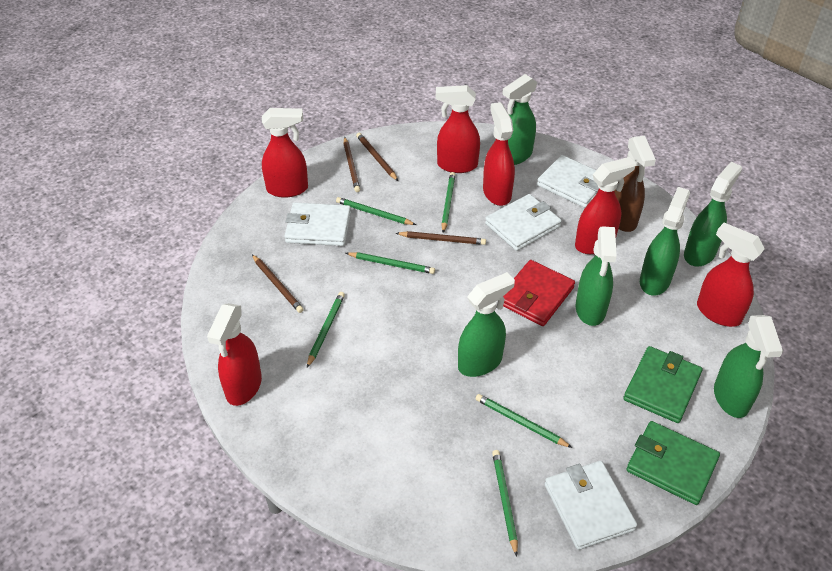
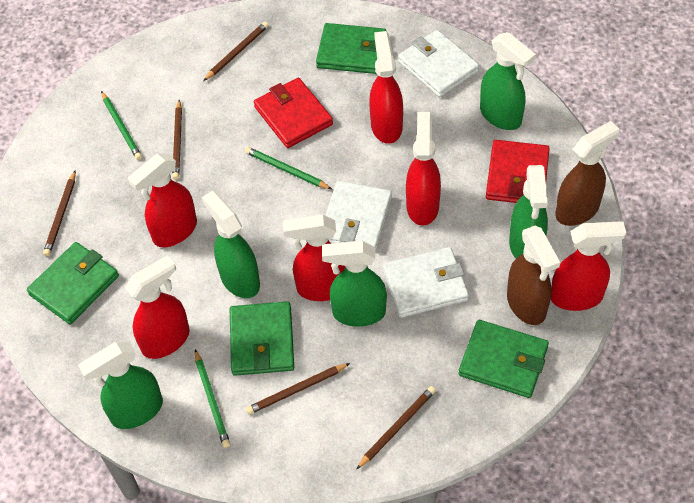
brown pencil: [252,254,304,313] [344,137,360,192] [356,133,398,181] [396,231,486,245] = 4 -> [43,170,76,256] [172,100,182,180] [203,22,269,81] [246,363,350,415] [356,386,436,469] = 5
brown spray bottle: [614,136,656,232] = 1 -> [507,226,560,325] [555,121,619,226] = 2
green pencil: [307,292,345,368] [336,197,416,225] [346,252,435,274] [441,172,455,233] [476,394,572,448] [492,450,518,557] = 6 -> [101,91,142,160] [195,349,230,448] [245,147,332,189] = 3
green spray bottle: [458,272,515,377] [502,74,538,165] [576,227,617,326] [640,187,690,296] [684,162,742,267] [714,315,783,418] = 6 -> [78,342,163,429] [202,191,260,298] [322,241,387,327] [480,32,536,130] [509,165,548,258] = 5
green wallet: [623,346,703,423] [626,421,720,505] = 2 -> [27,242,119,324] [230,301,294,376] [316,23,386,74] [458,320,549,398] = 4
red wallet: [503,260,575,326] = 1 -> [254,78,333,148] [486,140,550,203] = 2
white wallet: [284,202,351,246] [485,194,562,251] [537,155,599,208] [545,461,637,550] = 4 -> [325,181,392,251] [383,247,469,318] [398,30,479,97] = 3

